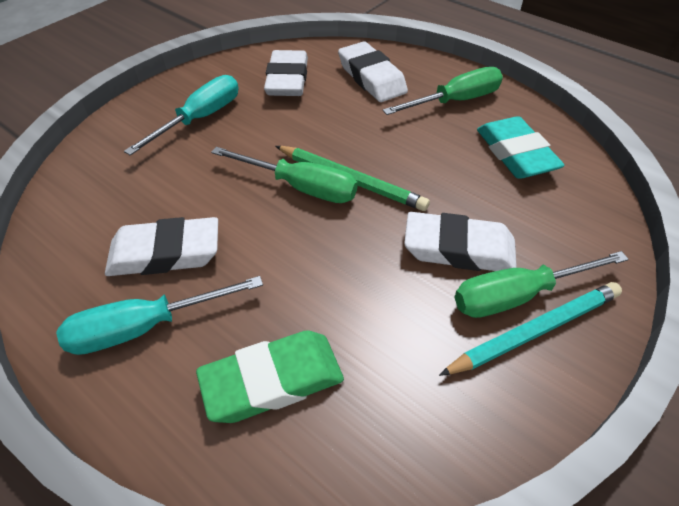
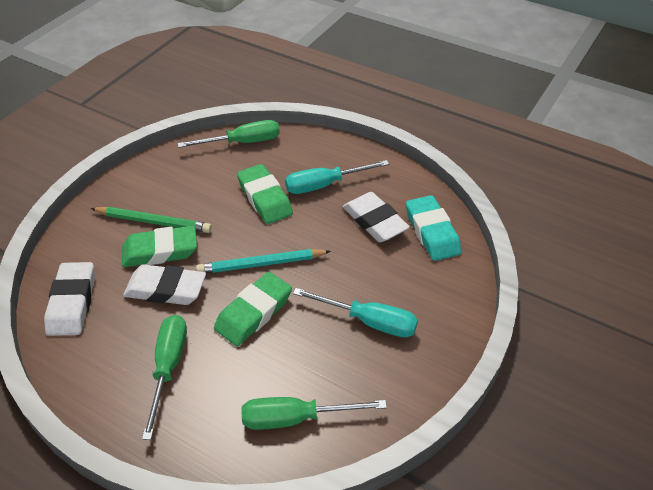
green eraser: [196,330,344,423] = 1 -> [122,226,197,267] [214,272,292,346] [237,164,293,224] = 3
white eraser: [105,217,218,276] [264,50,308,96] [338,41,408,102] [404,212,517,271] = 4 -> [44,262,95,336] [123,264,206,305] [343,192,410,242] = 3

